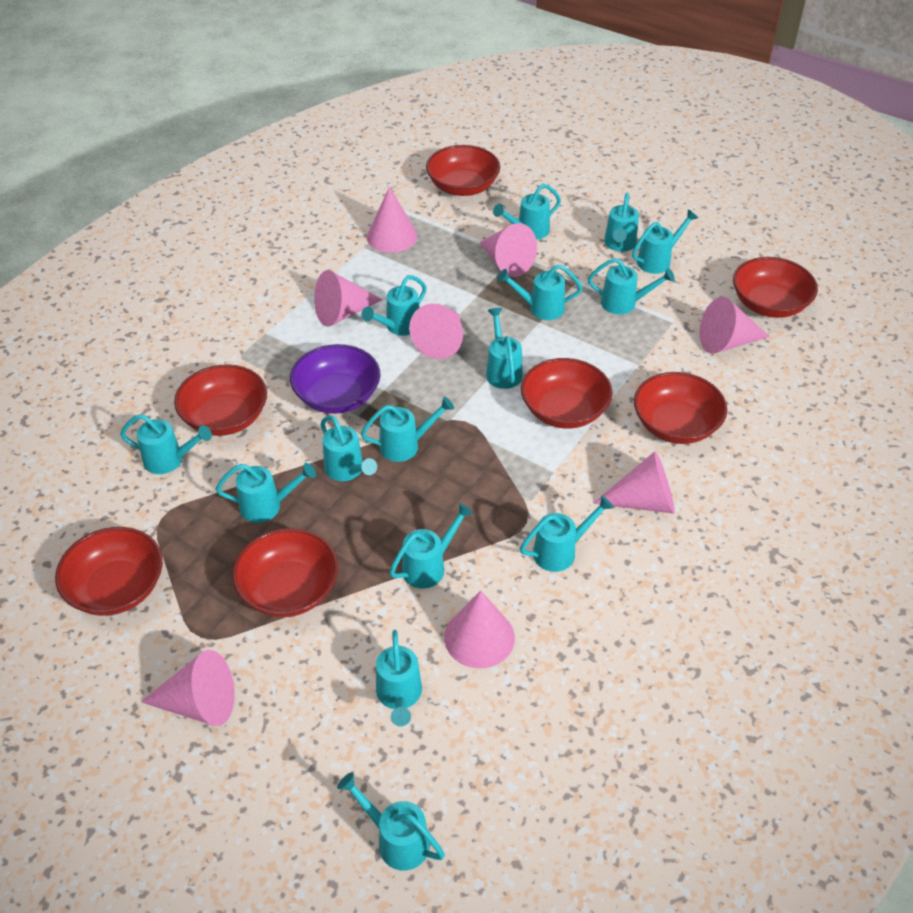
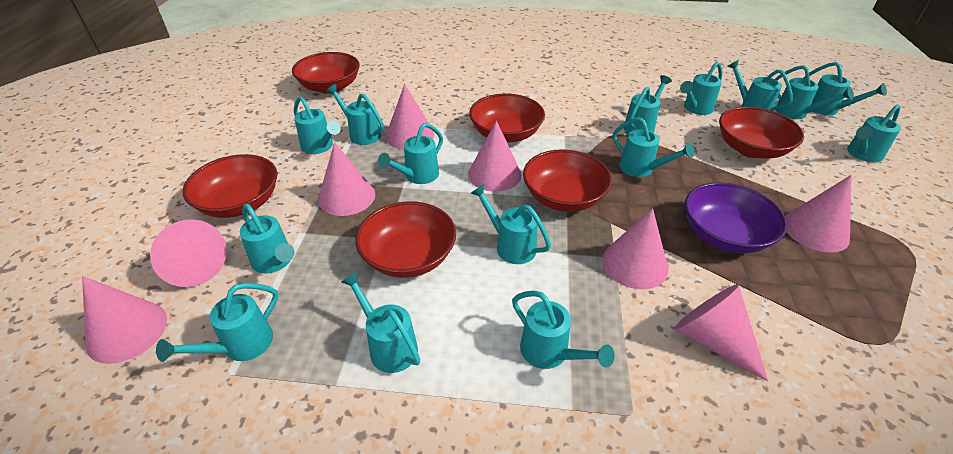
red bowl: [55,527,163,616] [174,364,267,436] [232,528,338,617] [426,145,500,196] [521,358,613,429] [634,372,727,444] [733,257,818,318] = 7 -> [182,154,277,218] [292,52,360,94] [355,201,456,278] [469,94,545,143] [523,149,612,212] [719,107,804,158] = 6

